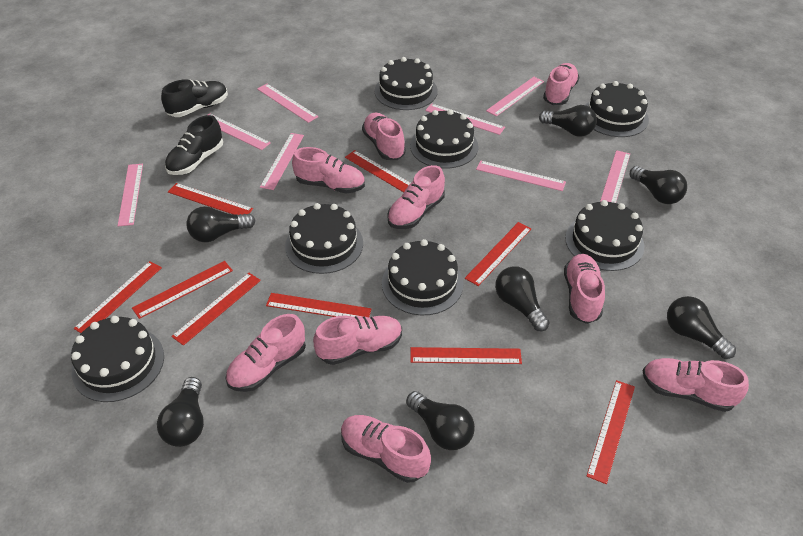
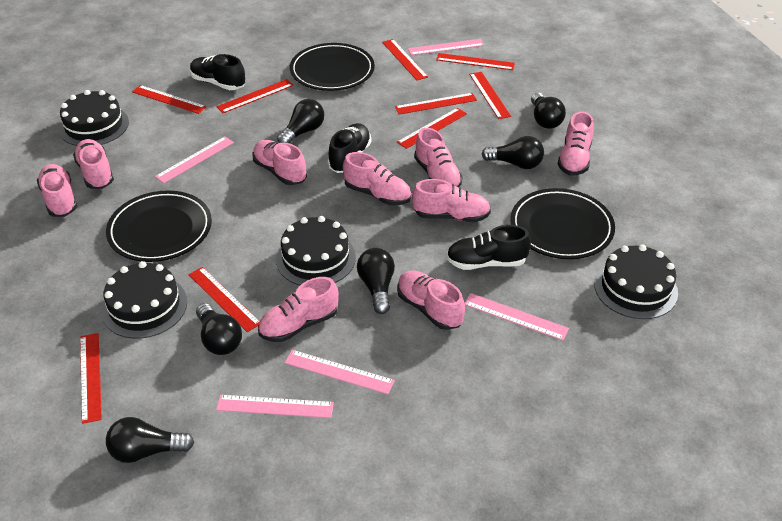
black cake: [71,316,164,402] [285,203,363,274] [375,57,438,110] [382,239,463,315] [410,109,479,169] [565,200,644,271] [586,81,649,137] = 7 -> [59,90,129,146] [102,261,187,339] [276,216,356,285] [594,244,678,319] = 4
black light bulb: [157,377,204,447] [186,206,256,242] [406,391,475,450] [495,266,550,331] [539,105,597,137] [630,166,687,204] [667,296,736,359] = 7 -> [106,417,194,463] [196,303,242,355] [277,99,324,143] [357,248,395,314] [482,136,544,169] [531,93,566,129] = 6
black plate: none = 0 -> [106,191,212,262] [290,43,375,91] [511,188,615,259] = 3
black shoe: [161,79,228,117] [165,115,223,175] = 2 -> [190,54,245,90] [328,123,372,173] [446,225,531,270] = 3
pink ruler: [118,164,143,226] [208,113,271,150] [257,84,318,123] [260,133,304,190] [425,103,505,135] [476,161,566,191] [486,77,544,116] [600,150,630,203] = 8 -> [155,136,234,183] [216,395,334,418] [285,350,395,394] [408,39,484,55] [464,293,569,341] = 5

